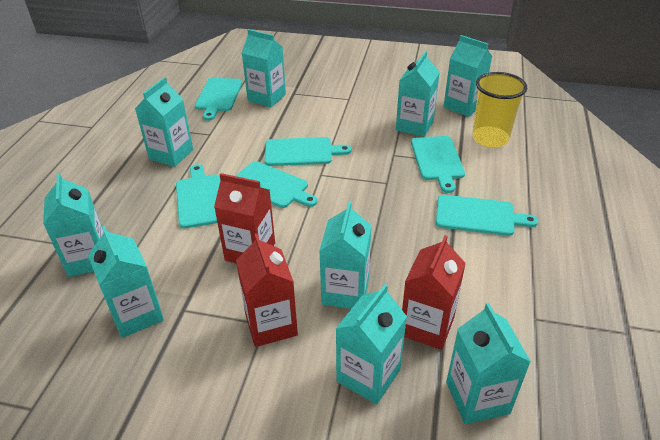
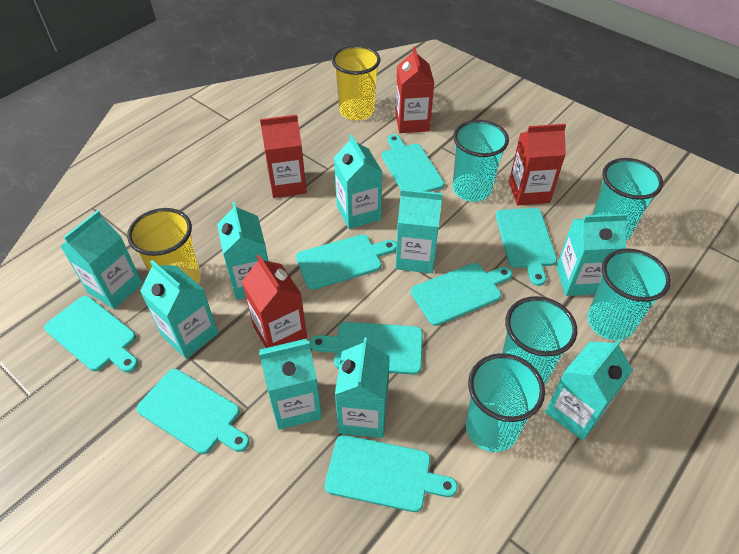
red carton: [214,173,275,264] [236,234,298,347] [402,235,466,350] = 3 -> [242,255,307,348] [260,115,307,198] [395,46,434,133] [509,124,566,205] = 4
turquoise cup: none = 0 -> [453,120,509,202] [466,353,545,452] [502,296,577,385] [587,248,671,341] [592,158,663,240] = 5
turquoise cutting board: [176,164,220,229] [195,78,242,121] [236,161,318,208] [264,137,352,166] [411,136,465,193] [436,195,538,236] = 6 -> [44,296,138,373] [137,369,250,454] [296,234,397,290] [310,322,423,375] [325,435,458,512] [382,134,444,192] [411,263,512,326] [496,208,557,286] = 8
yellow cup: [472,72,527,148] = 1 -> [127,208,201,284] [332,45,381,121] = 2

